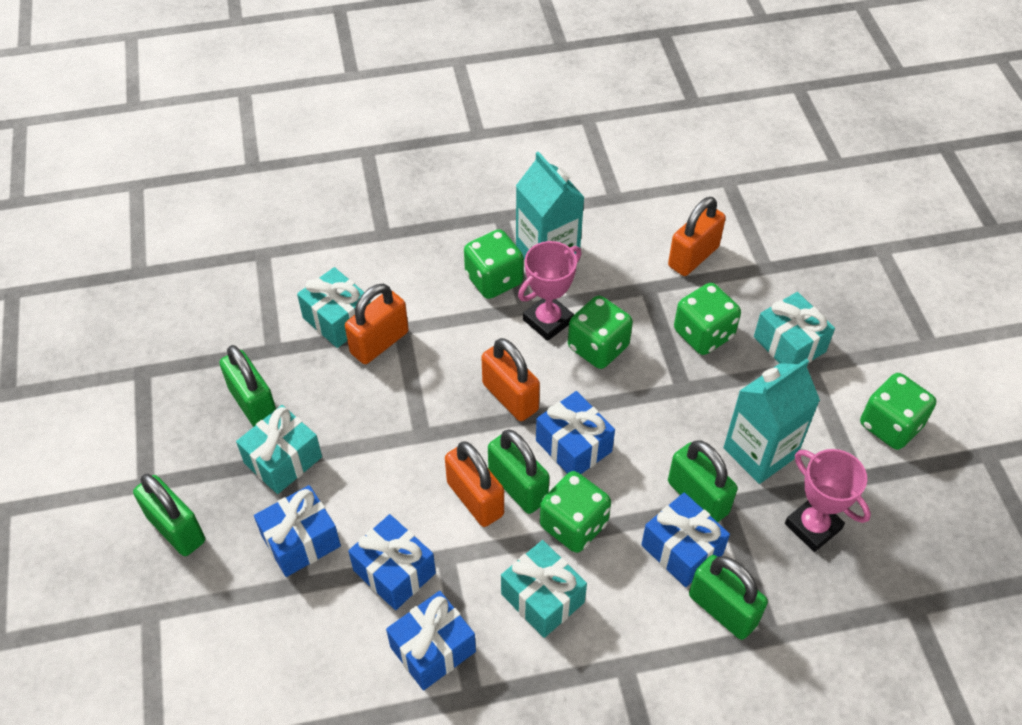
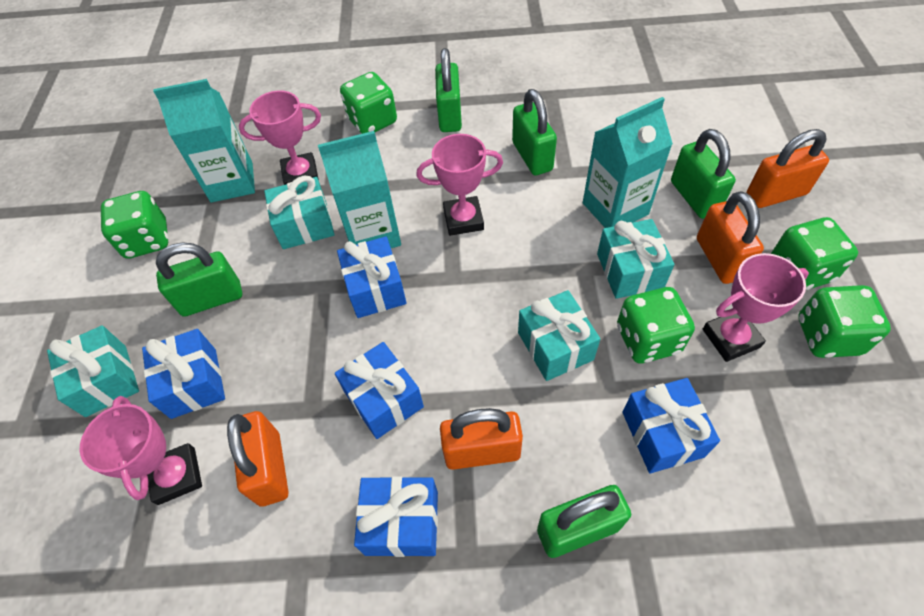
pink trophy: [518,241,581,341] [785,449,871,552] = 2 -> [80,396,202,505] [239,91,321,185] [416,134,503,236] [703,253,809,362] = 4
turquoise carton: [516,151,585,260] [724,358,820,484] = 2 -> [153,79,255,202] [318,131,401,248] [583,97,673,228] = 3

